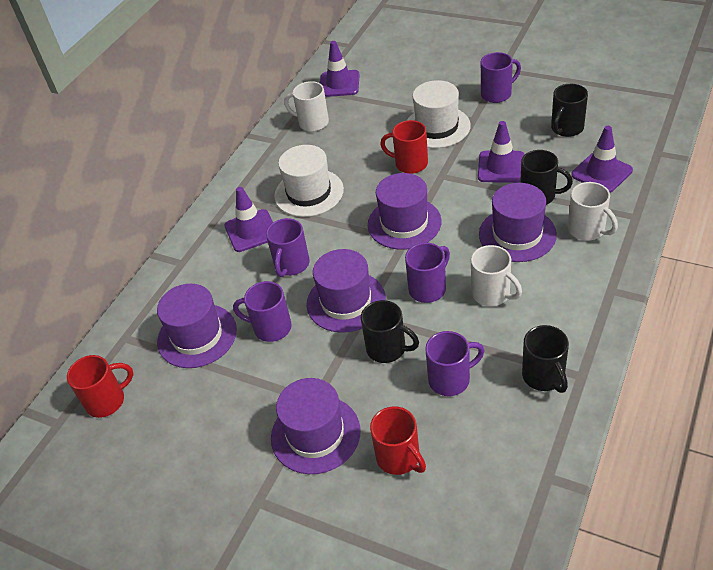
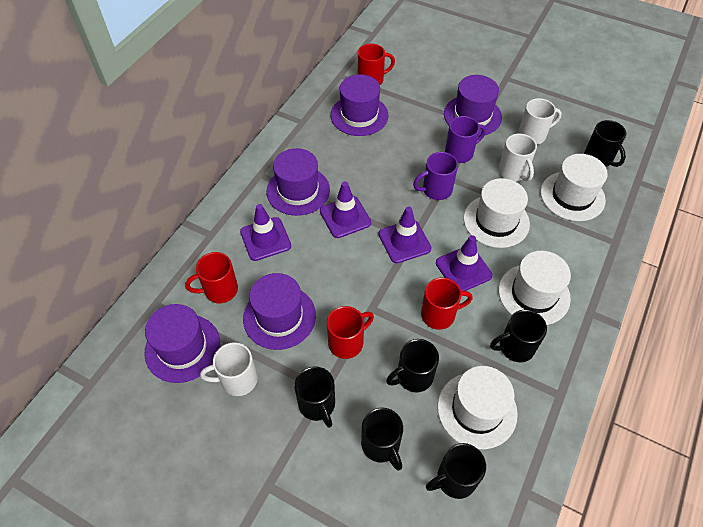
black mug: [361,300,419,363] [520,150,573,205] [522,325,569,393] [551,84,588,137] = 4 -> [294,366,335,428] [361,407,403,471] [386,339,439,392] [426,443,486,499] [490,310,547,362] [584,120,626,167] = 6
purple mug: [233,281,292,342] [266,218,310,277] [405,243,450,303] [425,331,485,396] [481,52,521,103] = 5 -> [413,152,458,200] [445,116,486,163] = 2
red mug: [67,355,133,418] [370,406,426,475] [380,120,428,174] = 3 -> [185,252,238,303] [327,306,374,359] [358,44,395,85] [421,277,473,330] = 4
white hat: [274,145,344,217] [406,80,471,148] = 2 -> [437,366,518,449] [464,178,530,248] [499,251,571,325] [540,154,608,221] = 4

